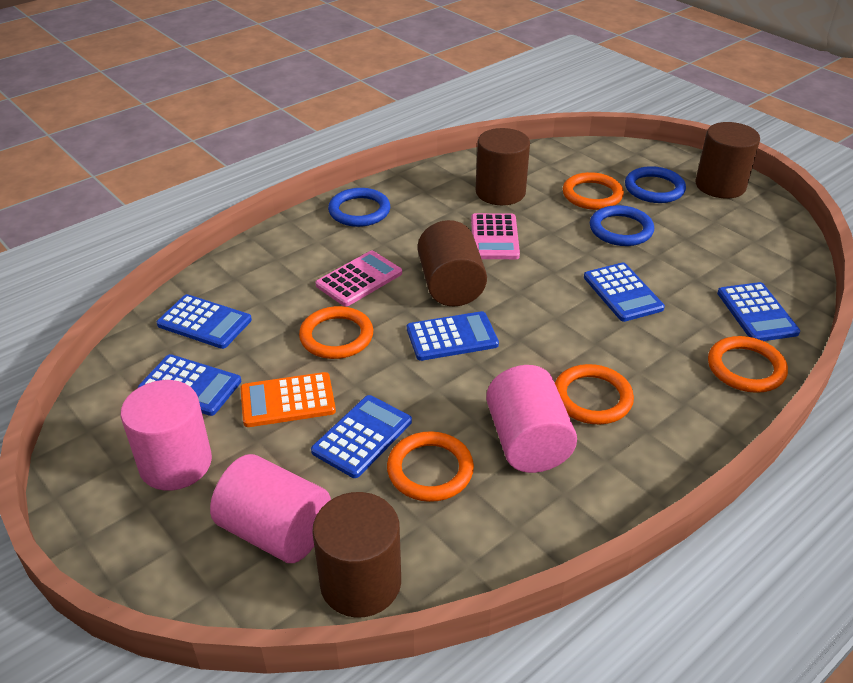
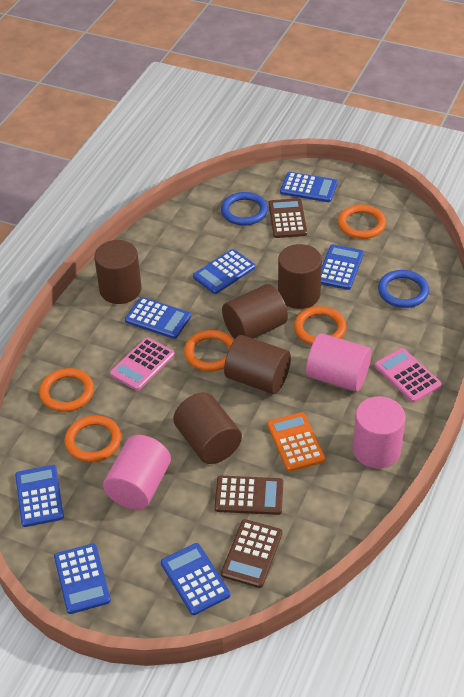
blue calculator: [138,354,241,416] [157,294,252,349] [311,395,412,478] [407,311,499,361] [584,263,665,322] [717,282,800,341] = 6 -> [15,465,64,527] [54,543,111,614] [125,297,191,339] [161,543,230,615] [193,249,255,294] [280,172,338,202] [321,244,364,290] = 7
blue ring: [328,188,390,227] [590,205,654,246] [625,166,686,203] = 3 -> [221,192,268,226] [378,270,429,308] = 2
brown calculator: none = 0 -> [214,476,283,515] [221,519,282,588] [268,198,307,238] = 3
brown cylinder: [312,492,401,618] [418,220,487,306] [476,128,530,205] [696,122,760,198] = 4 -> [94,240,141,304] [173,392,242,464] [222,284,288,339] [224,335,291,394] [278,244,322,309] = 5

